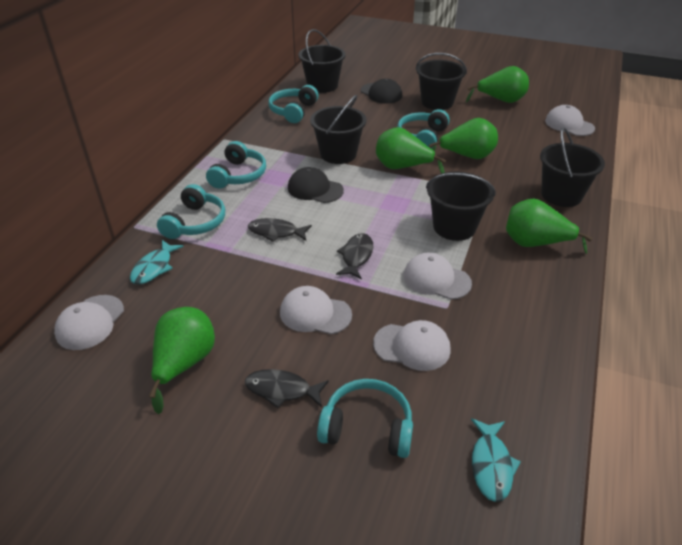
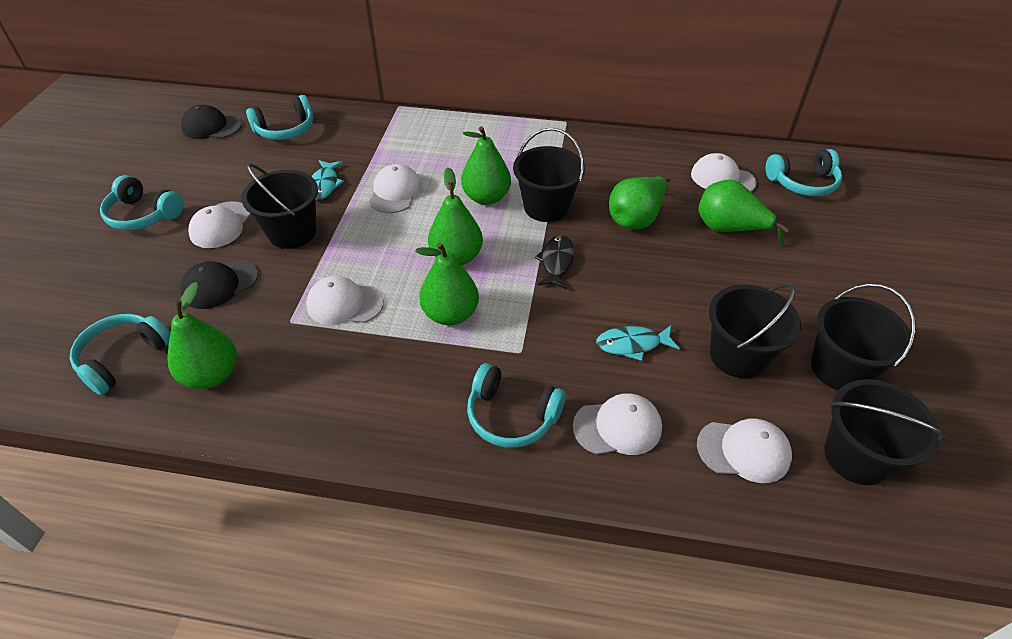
black fish: [245,369,329,408] [248,218,312,242] [336,233,373,279] = 3 -> [535,235,574,289] = 1
green pear: [149,307,215,414] [376,127,446,174] [429,118,498,159] [466,66,529,103] [506,199,592,254] = 5 -> [167,282,237,389] [415,242,479,325] [428,167,483,265] [461,126,511,205] [609,177,671,230] [698,180,789,246] = 6
white cap: [54,295,124,350] [280,286,352,334] [373,320,451,371] [403,253,472,300] [545,105,595,136] = 5 -> [188,201,251,248] [306,276,384,325] [369,164,422,213] [573,393,662,455] [691,153,757,192] [697,419,792,483] = 6

